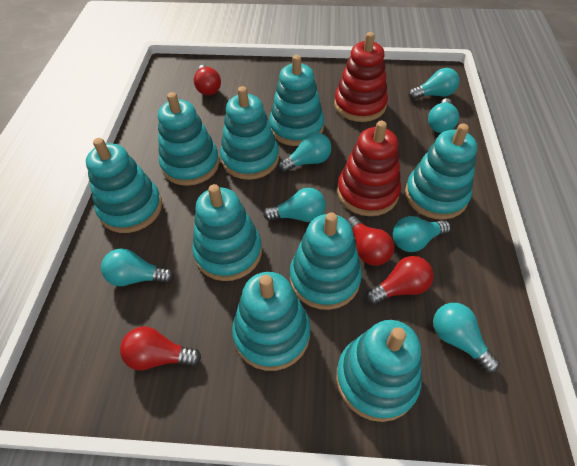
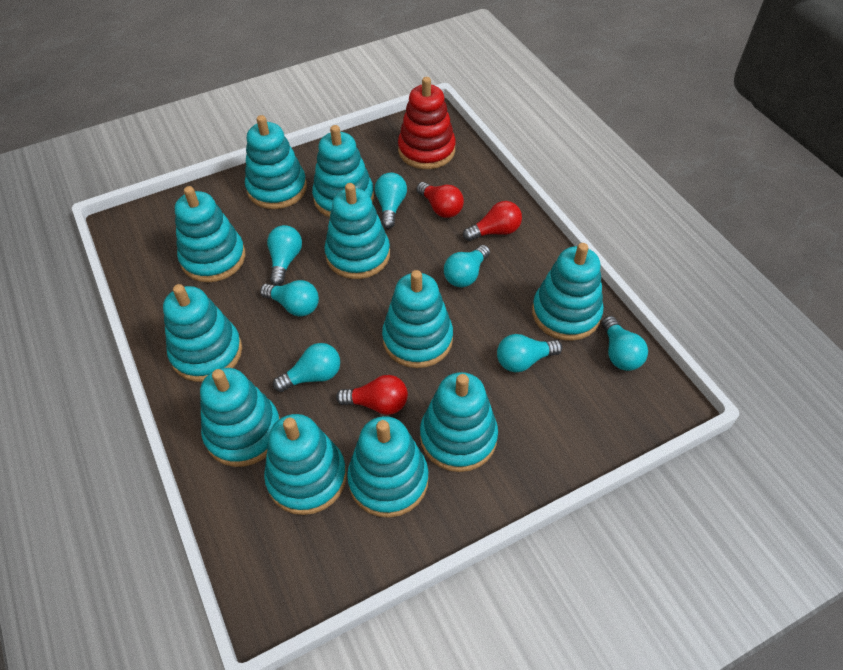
red light bulb: [120,326,201,370] [194,65,221,95] [347,216,394,266] [366,256,434,305] = 4 -> [336,375,408,415] [416,182,464,218] [463,201,522,241] = 3
red stacking toy: [334,32,388,122] [337,121,401,216] = 2 -> [398,77,456,169] = 1
turquoise stacking toy: [86,138,162,233] [158,92,219,186] [192,184,262,281] [220,86,279,180] [232,272,310,371] [269,55,324,146] [290,212,362,310] [336,320,422,422] [405,123,477,220] = 9 -> [163,284,242,382] [175,186,245,282] [200,368,280,467] [245,115,307,209] [264,414,347,515] [312,125,374,217] [324,183,390,279] [347,416,429,518] [382,270,453,368] [420,372,498,472] [532,243,604,341] = 11

